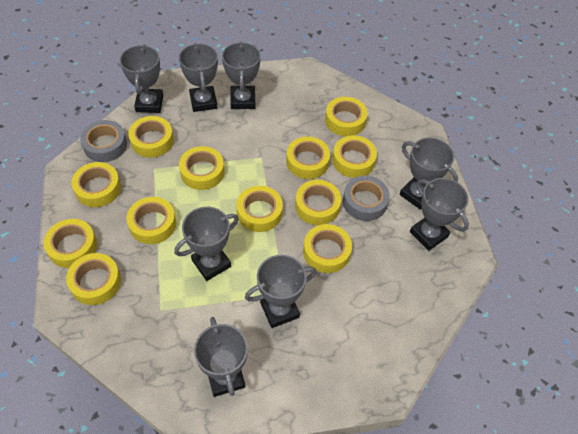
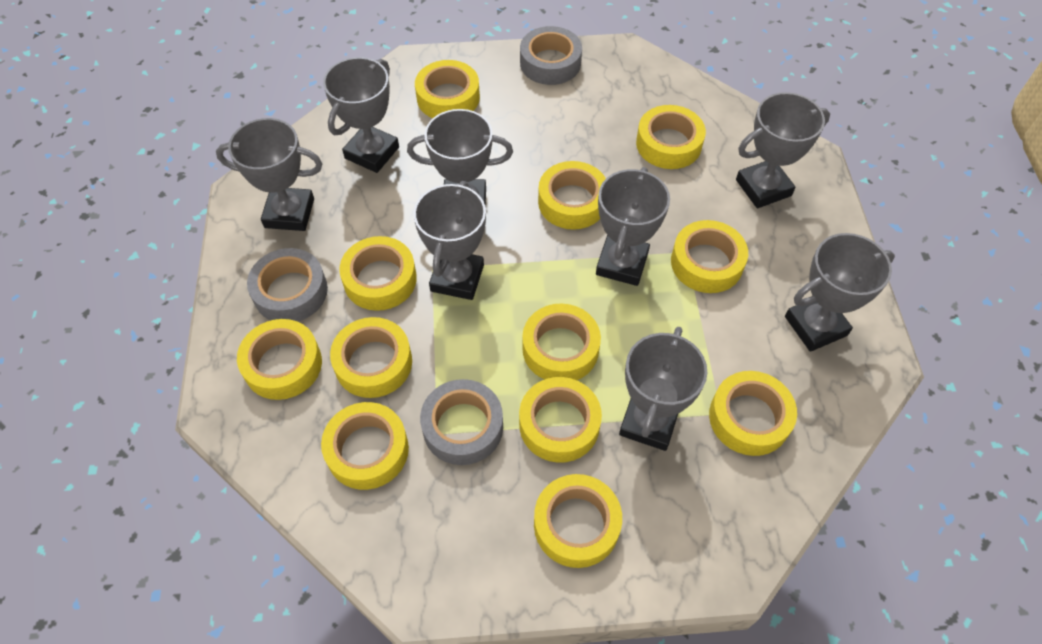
grey tape: [80,120,127,162] [343,176,390,221] = 2 -> [247,248,328,322] [420,379,503,465] [520,26,582,85] = 3

